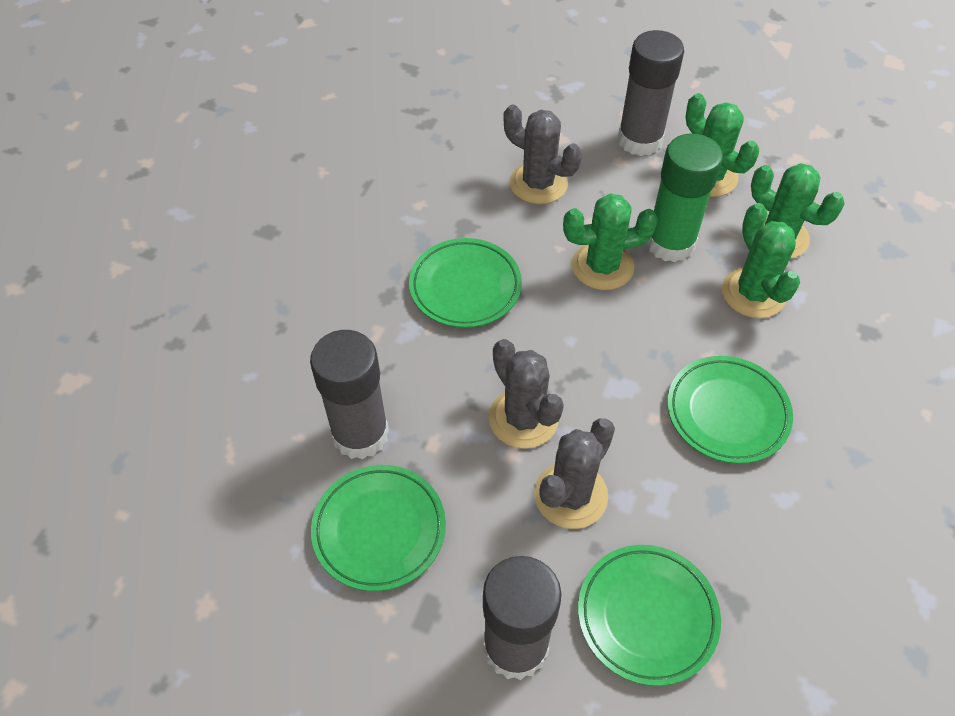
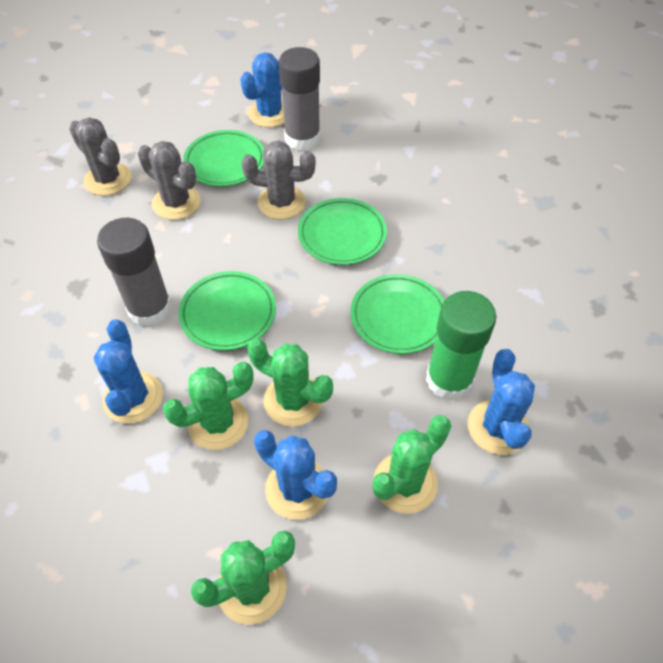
blue cactus: none = 0 -> [94,319,163,424] [240,52,284,128] [254,430,337,520] [468,349,535,455] = 4
grey glue stick: [310,330,389,460] [483,556,562,680] [618,30,684,156] = 3 -> [97,218,172,327] [279,47,321,151] = 2

